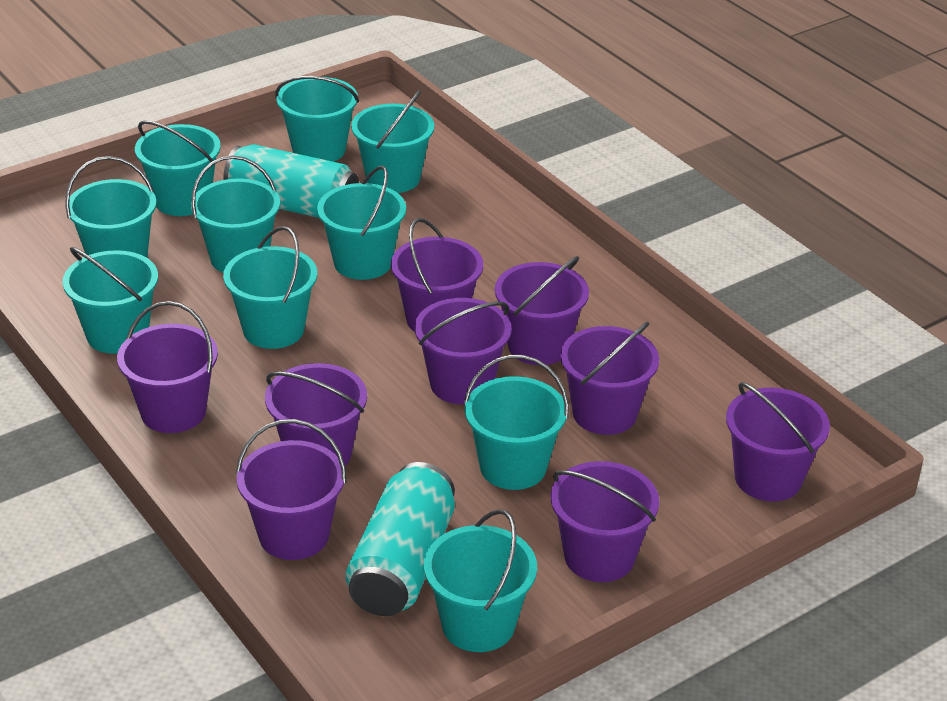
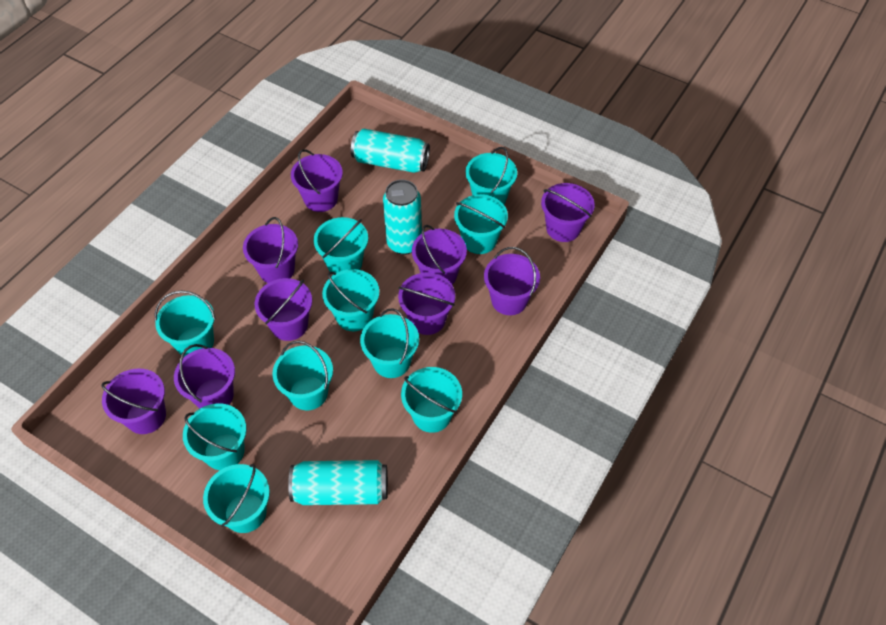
turquoise can: [223,144,359,218] [346,462,455,616] = 2 -> [288,460,388,505] [351,129,430,173] [383,180,422,255] = 3

